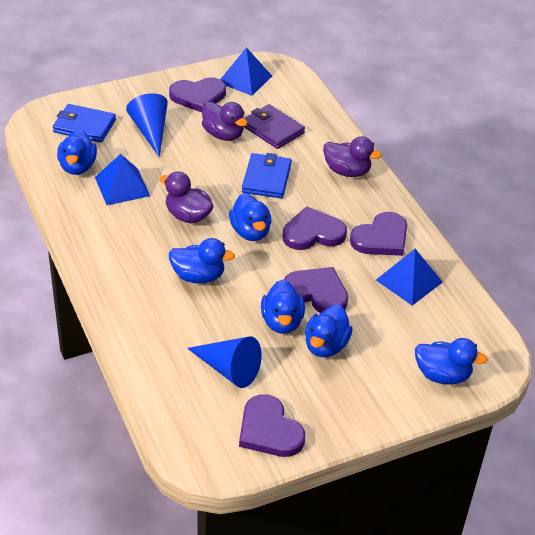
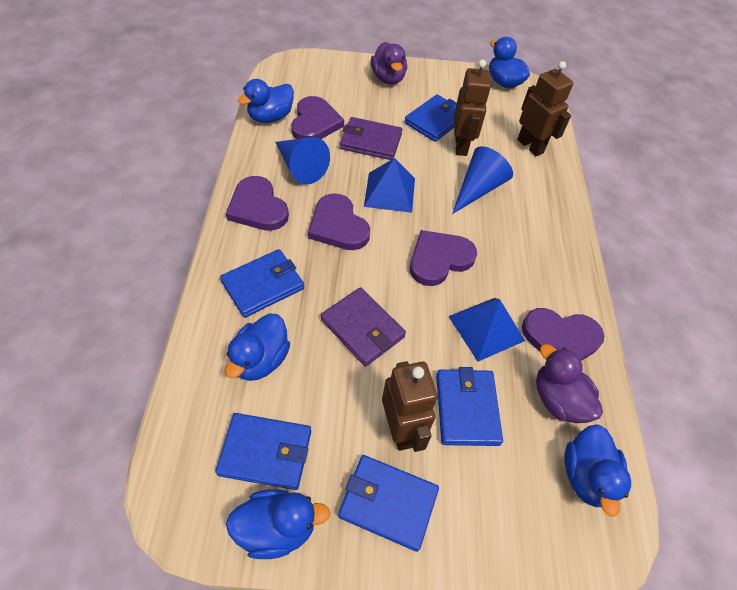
blue duck: [57,129,97,175] [169,238,235,284] [229,193,271,241] [261,280,305,334] [305,305,353,357] [415,338,488,385] = 6 -> [225,313,290,381] [226,489,330,559] [238,79,294,123] [489,37,530,88] [565,424,631,517] = 5
blue pyramid: [95,154,150,205] [220,47,272,96] [376,249,443,306] = 3 -> [364,158,415,213] [448,298,525,361] = 2
blue wallet: [53,104,116,143] [242,153,292,198] = 2 -> [215,413,311,490] [220,249,304,318] [338,455,439,552] [404,94,457,142] [436,367,503,446] = 5
brown robot: none = 0 -> [382,361,438,452] [454,60,491,156] [517,61,573,156] = 3
purple duck: [160,171,214,223] [202,102,248,141] [323,136,382,177] = 3 -> [371,42,407,85] [536,344,603,423] = 2
purple wallet: [243,104,305,149] = 1 -> [321,287,406,367] [340,117,403,160] = 2

